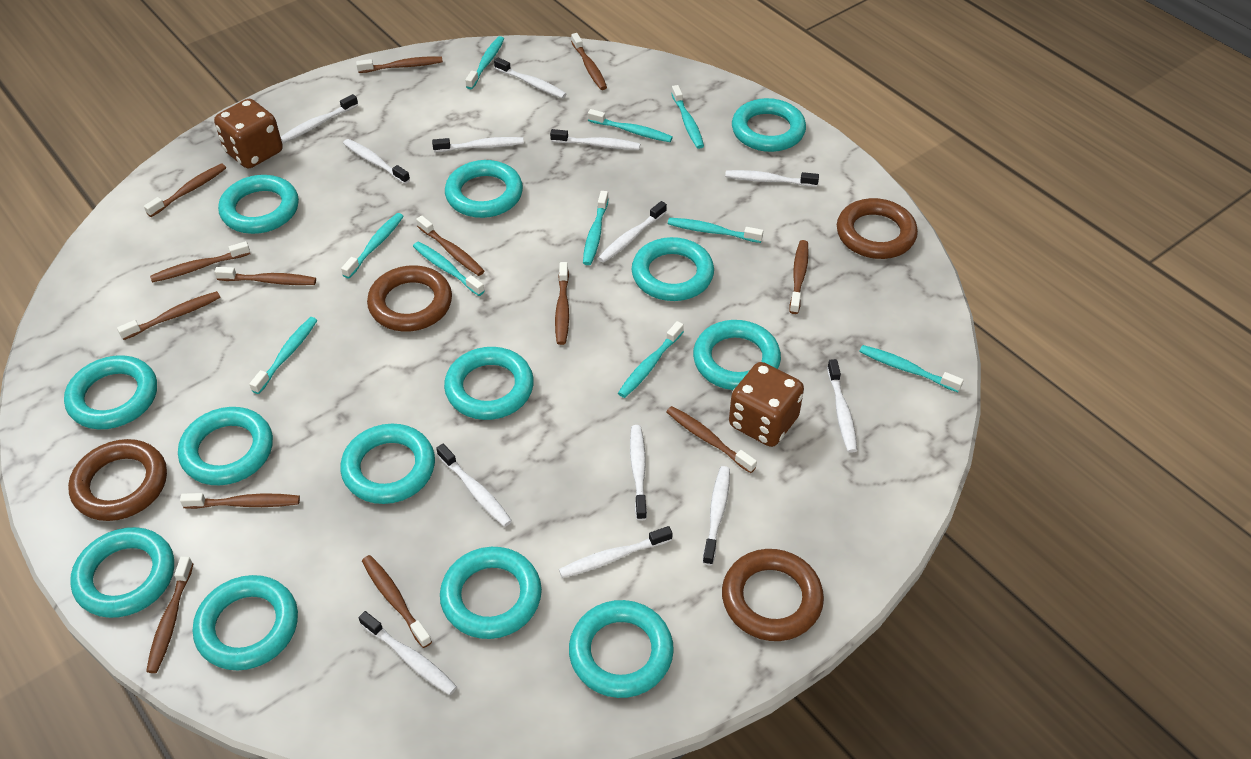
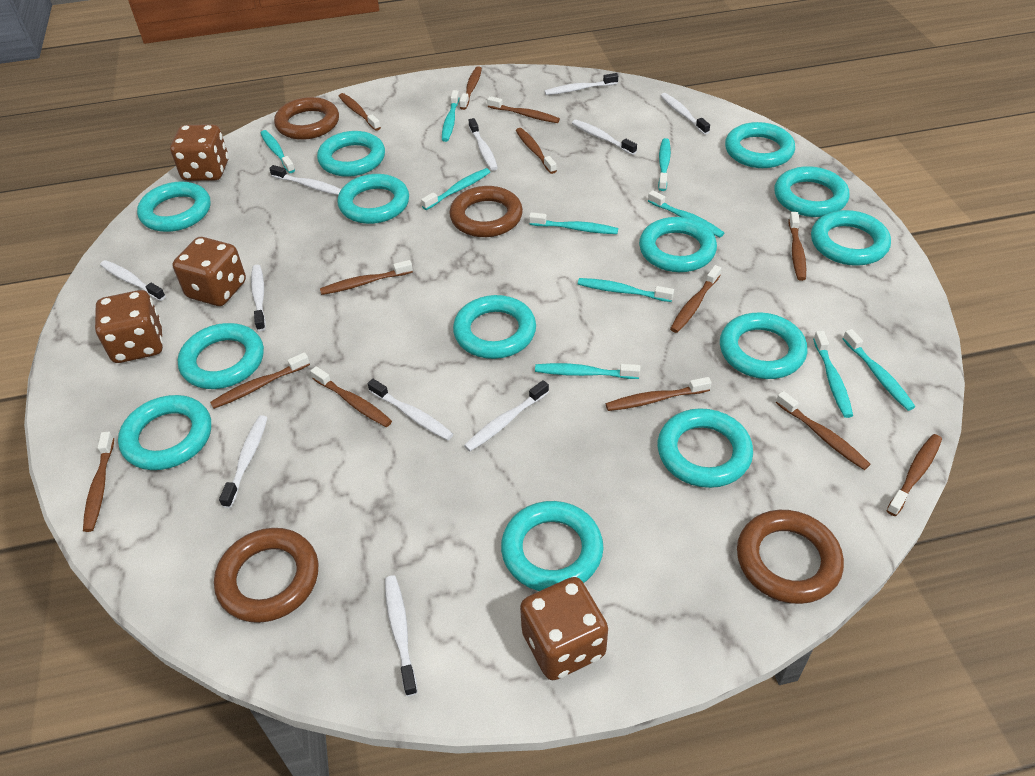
brown dice: [214,99,283,169] [729,362,804,447] = 2 -> [95,290,163,363] [170,124,229,181] [173,237,246,306] [520,577,608,680] = 4
white toothbrush: [281,94,358,143] [343,139,410,184] [359,611,457,695] [432,137,524,152] [436,444,512,527] [494,57,566,98] [550,129,640,150] [559,526,673,578] [598,201,667,263] [630,425,647,521] [703,466,730,565] [725,170,819,187] [827,359,857,453] = 13 -> [100,260,166,301] [219,415,267,508] [251,265,266,331] [269,165,341,195] [368,379,453,440] [385,575,418,696] [464,380,549,452] [469,118,498,171] [544,73,618,95] [572,120,637,155] [660,93,710,135] = 11

